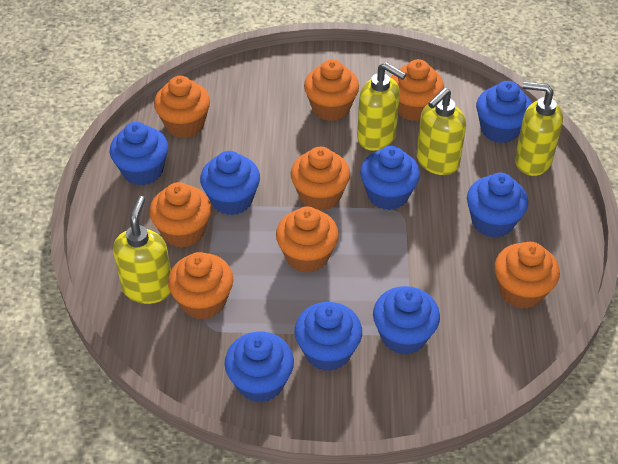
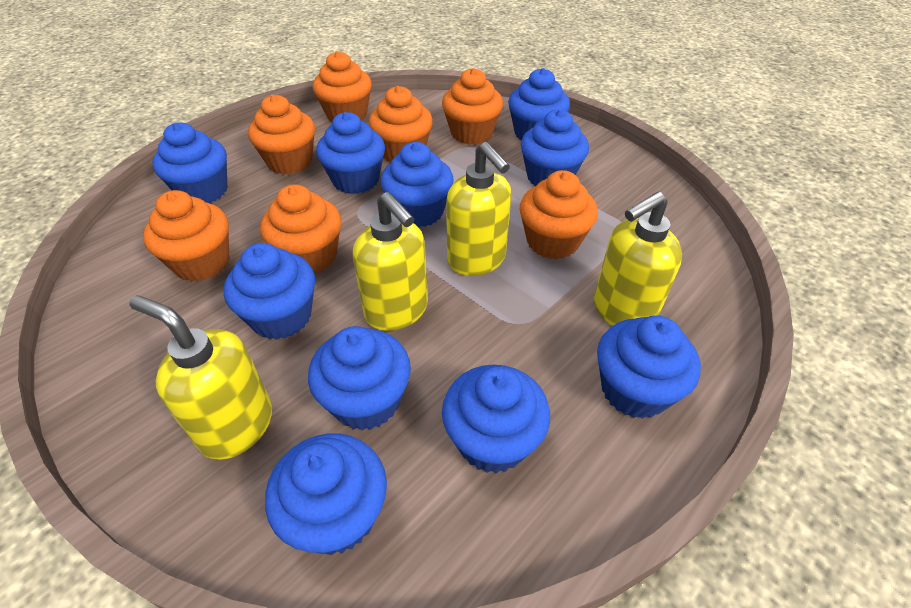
blue cupcake: [110,122,168,186] [200,151,260,215] [224,332,294,403] [295,302,362,371] [360,146,420,210] [373,286,440,355] [467,173,528,238] [476,81,532,143] = 8 -> [152,123,227,203] [223,243,315,340] [265,433,387,555] [308,326,411,430] [316,112,385,194] [380,142,453,227] [442,365,550,473] [508,68,570,140] [521,109,589,186] [597,315,701,419] = 10
orange cupcake: [149,182,211,248] [154,76,210,138] [168,252,233,320] [276,207,339,273] [291,147,350,211] [304,59,359,121] [391,59,444,121] [494,242,560,309] = 8 -> [143,190,229,281] [248,95,315,174] [260,184,341,274] [313,51,372,122] [368,86,433,163] [442,68,503,144] [520,170,598,259] = 7

